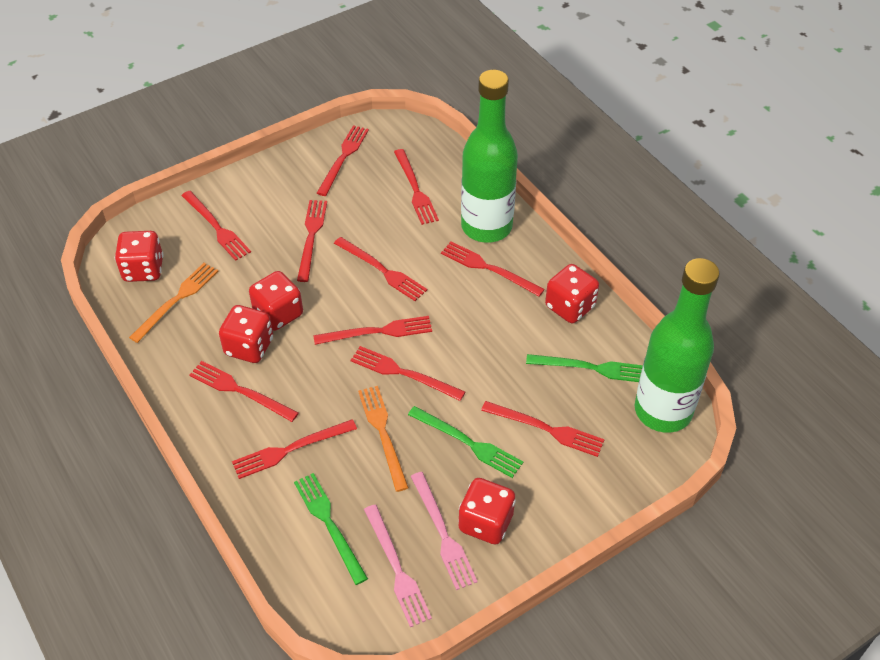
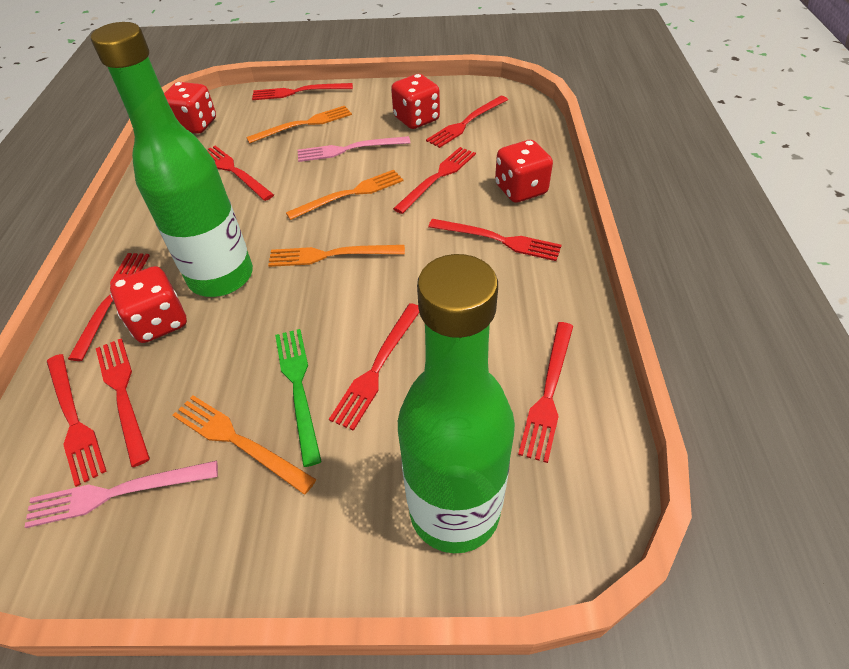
green fork: [294,473,368,585] [408,406,523,478] [526,354,643,382] = 3 -> [275,329,322,467] = 1
orange fork: [129,263,218,343] [358,386,409,492] = 2 -> [172,395,316,495] [246,106,352,143] [268,245,405,267] [286,170,404,220] = 4
red dice: [115,231,164,282] [219,305,273,363] [249,271,303,331] [458,478,516,544] [545,264,599,323] = 5 -> [110,266,187,343] [164,82,216,134] [391,74,440,129] [495,140,553,203] = 4
red fork: [181,191,251,261] [189,361,299,422] [232,419,357,479] [297,200,327,282] [313,316,432,345] [317,125,369,196] [334,237,427,301] [350,346,465,401] [394,149,439,225] [441,242,545,297] [481,401,605,457] = 11 -> [47,354,107,487] [68,253,150,361] [96,338,150,467] [208,146,274,201] [252,83,353,100] [329,303,419,431] [393,147,476,214] [426,96,508,148] [428,219,562,261] [518,322,573,463] = 10

